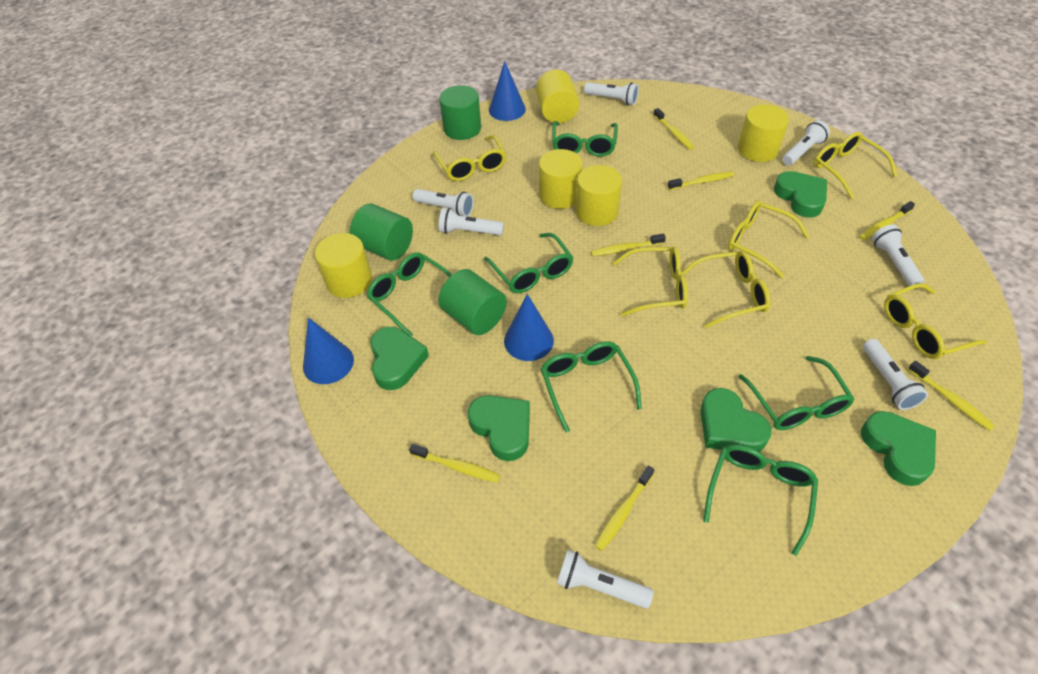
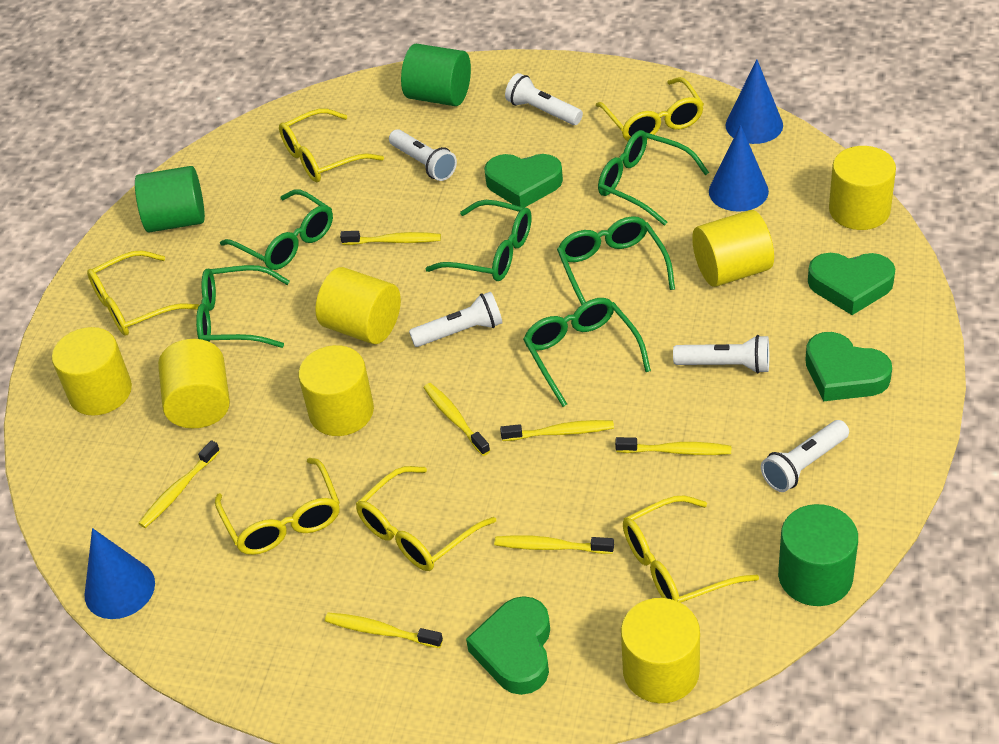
green heart: [370,327,429,390] [468,395,530,461] [700,388,772,451] [774,171,827,218] [861,411,936,486] = 5 -> [466,596,550,695] [484,154,563,208] [805,332,892,401] [808,253,895,315] = 4
white flashlight: [413,189,474,217] [439,208,504,235] [557,550,654,609] [584,82,639,105] [782,120,830,165] [863,339,928,410] [872,225,925,286] = 7 -> [389,129,457,181] [409,292,503,347] [505,73,583,125] [673,335,769,373] [761,420,849,492] = 5
yellow cylinder: [315,233,372,298] [536,70,579,123] [539,149,583,209] [576,165,622,226] [738,105,789,162] = 5 -> [52,327,132,416] [158,339,230,428] [298,345,374,436] [315,267,401,344] [621,598,700,703] [692,210,774,287] [829,146,896,230] = 7

